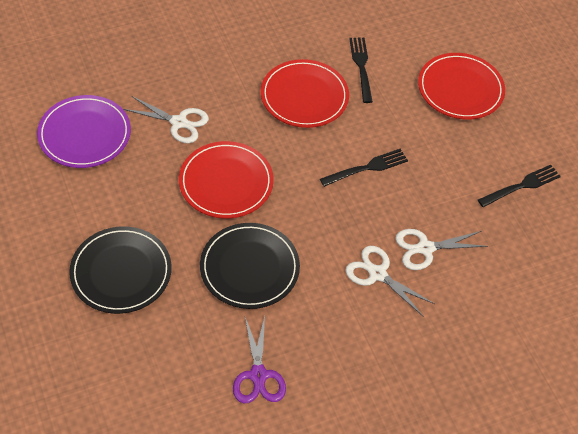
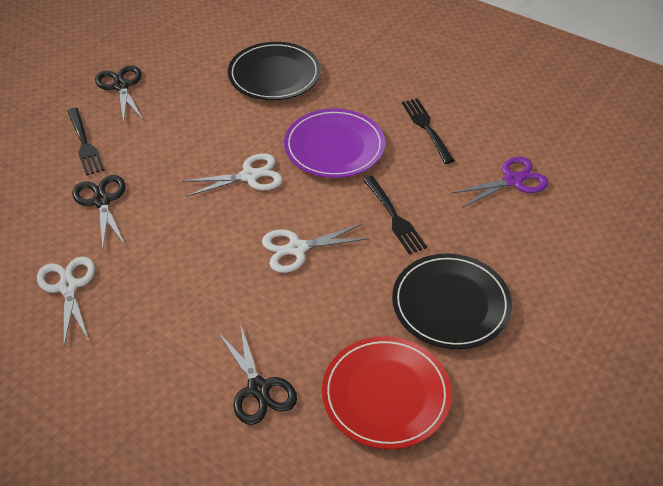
black scissors: none = 0 -> [72,175,126,249] [95,65,143,124] [218,323,297,425] = 3
red plate: [179,141,274,218] [261,59,349,128] [418,53,505,119] = 3 -> [322,336,452,449] = 1

